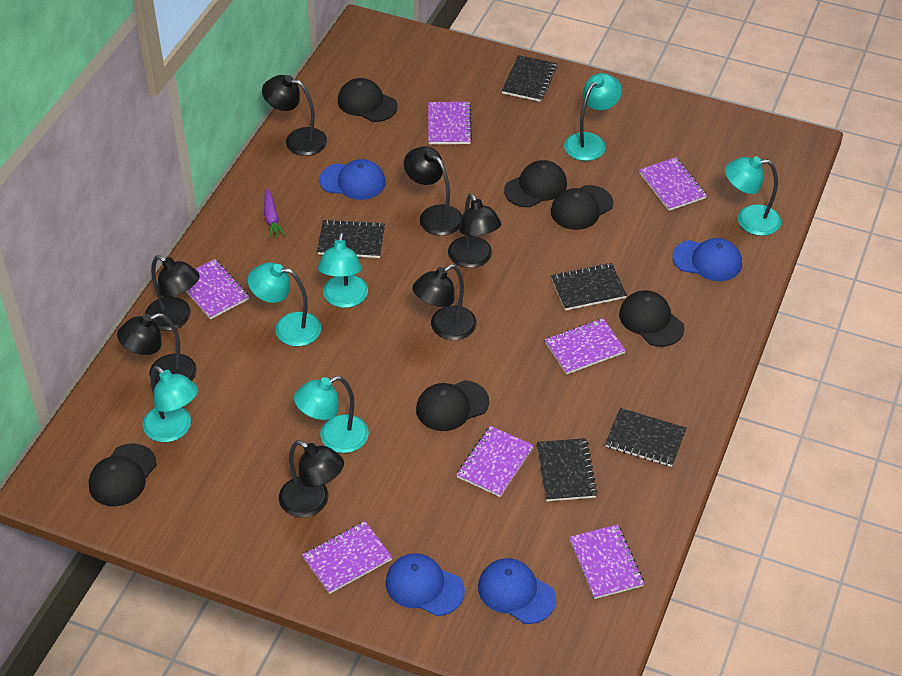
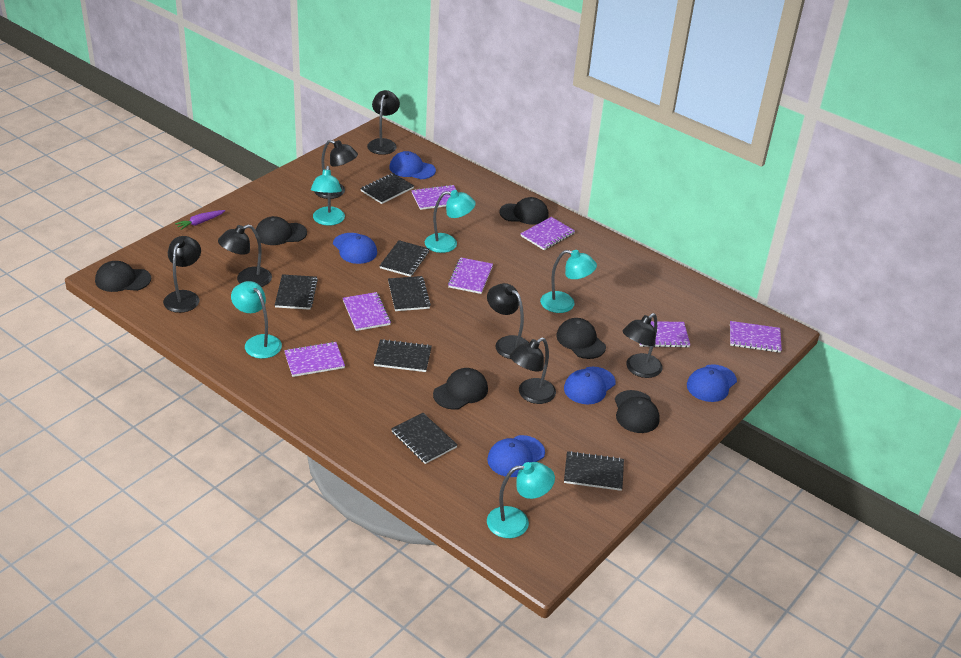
black notebook: [317,219,385,258] [502,55,557,102] [537,438,598,501] [551,263,627,311] [605,408,687,467] = 5 -> [275,274,318,310] [360,173,414,204] [374,339,432,372] [379,240,429,277] [388,276,431,311] [391,413,458,464] [564,451,624,491] = 7
blue cap: [319,159,386,200] [385,553,465,616] [478,558,556,624] [672,238,742,281] = 4 -> [333,233,377,264] [389,151,436,179] [487,435,545,477] [564,367,616,404] [687,364,737,402] = 5
turquoise lamp: [143,366,198,442] [248,263,321,346] [294,376,369,453] [318,232,368,308] [564,73,622,161] [725,156,781,236] = 6 -> [231,281,282,359] [311,166,345,226] [425,190,476,253] [487,462,555,538] [540,250,597,313] = 5

